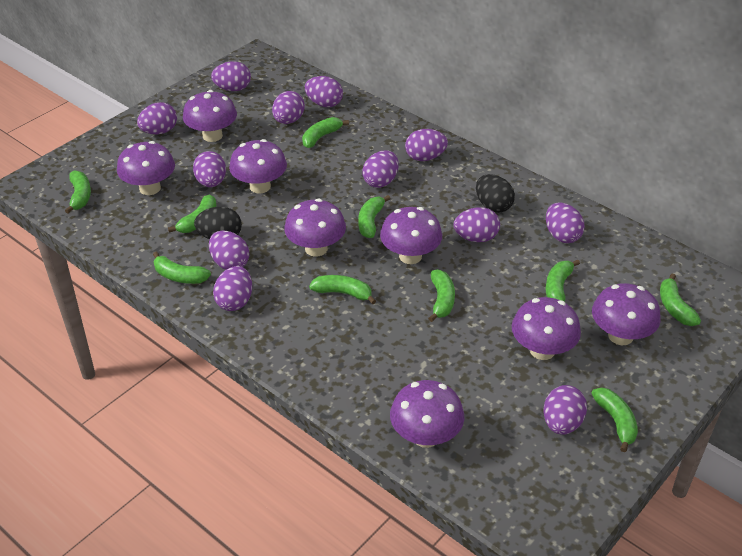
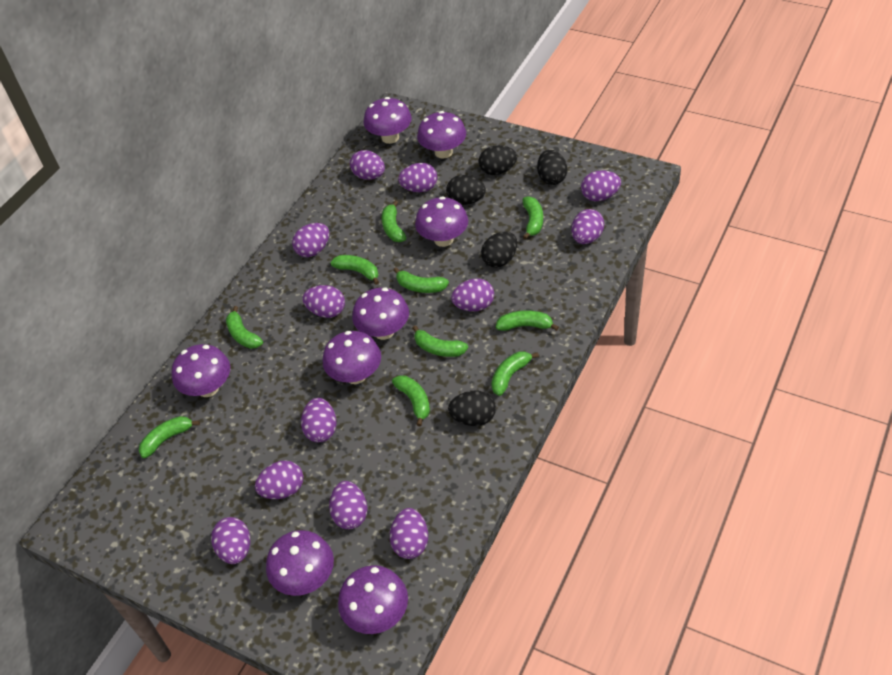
black egg: [194,207,242,239] [476,174,515,213] = 2 -> [446,175,486,205] [448,391,496,426] [479,145,517,175] [481,231,517,268] [537,150,567,185] = 5

